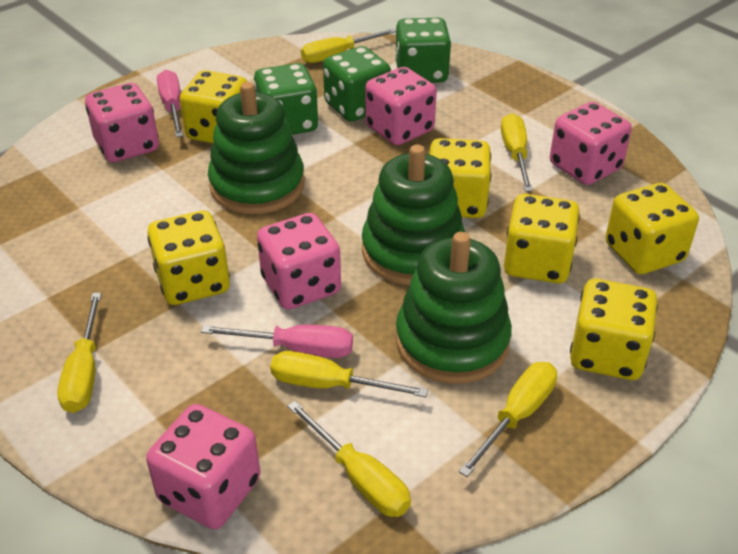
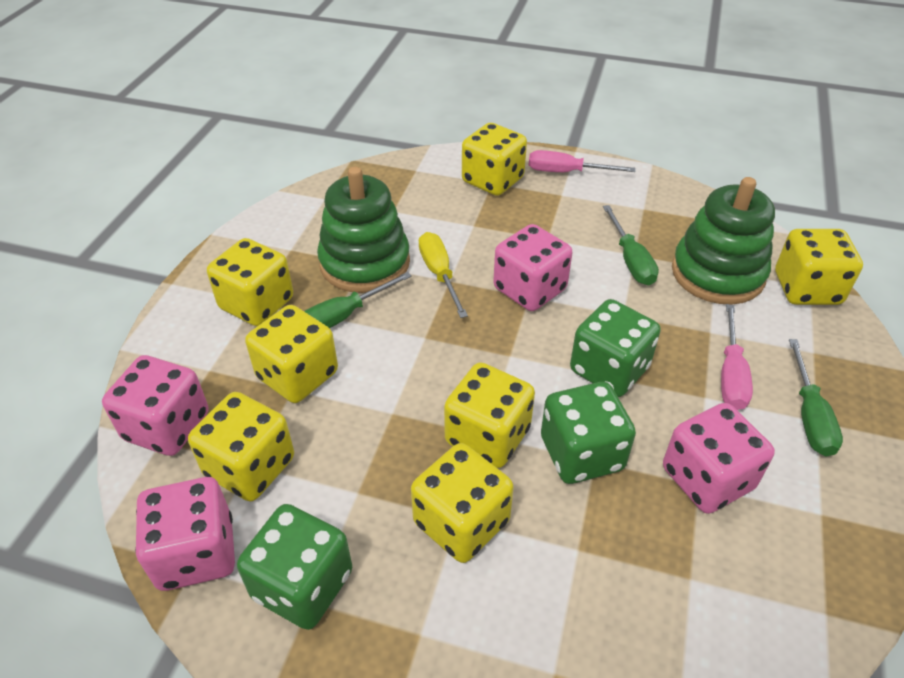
green screwdriver: none = 0 -> [304,272,412,328] [603,205,659,285] [789,339,843,456] = 3
green stacking toy: [208,82,305,214] [362,145,465,285] [396,232,512,384] = 3 -> [317,167,410,293] [672,177,775,305] = 2
pink dice: [85,83,159,162] [146,404,260,529] [257,213,341,310] [365,67,437,145] [550,102,632,185] = 5 -> [102,355,209,456] [135,477,235,591] [493,224,573,311] [663,403,775,514] = 4
yellow dice: [147,211,230,305] [180,70,247,143] [429,138,491,218] [504,194,580,283] [570,279,658,380] [605,183,699,274] = 6 -> [188,392,294,501] [207,238,293,326] [245,305,338,403] [411,443,514,563] [444,362,535,468] [462,123,527,196] [775,229,863,305] = 7
yellow screwdriver: [57,293,102,413] [270,351,428,397] [287,401,411,517] [301,28,396,63] [459,362,557,477] [501,113,533,192] = 6 -> [419,232,468,318] = 1

